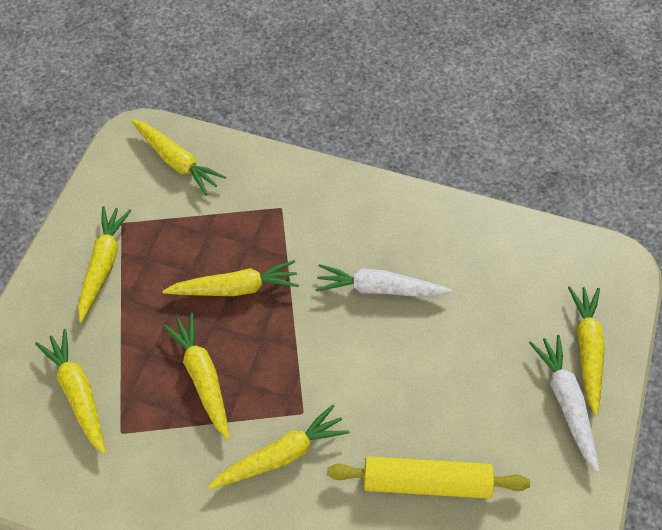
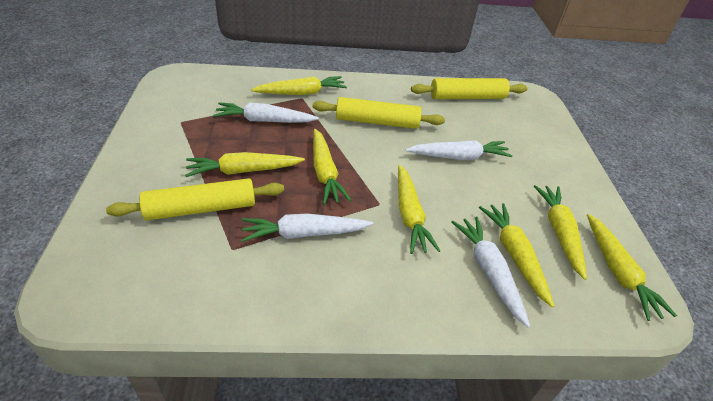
white carrot: [315,264,452,296] [529,335,599,472] = 2 -> [213,102,319,123] [241,213,373,242] [405,140,512,160] [452,216,530,328] = 4
yellow rolling pin: [327,456,530,499] = 1 -> [106,178,284,220] [313,97,445,129] [411,78,527,99] = 3

